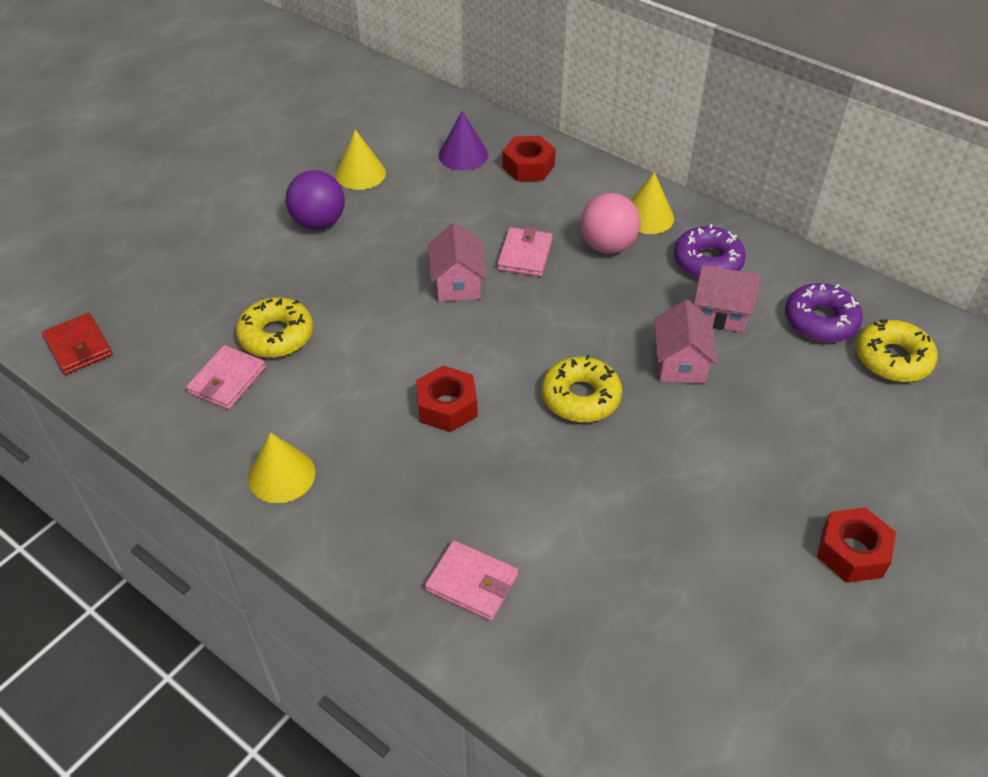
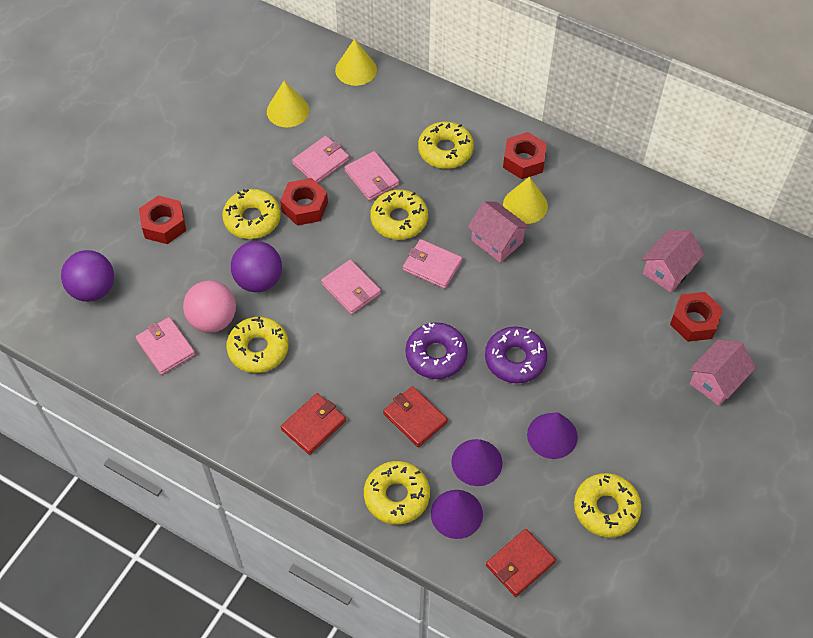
pink wallet: [186,345,266,410] [425,540,518,621] [497,227,553,277] = 3 -> [136,317,195,375] [292,136,350,183] [321,260,381,314] [345,151,399,201] [403,239,462,289] = 5
purple ball: [286,170,345,230] = 1 -> [61,250,114,302] [231,241,282,292] = 2
purple cone: [439,111,488,170] = 1 -> [431,490,483,539] [451,439,503,486] [527,412,578,459] = 3
red nut: [416,365,478,432] [502,136,556,181] [817,507,896,583] = 3 -> [139,195,186,244] [280,178,328,226] [503,132,547,179] [670,292,723,342] = 4
red wallet: [42,313,113,375] = 1 -> [281,393,346,455] [383,386,448,447] [486,529,556,597] = 3
yellow donut: [236,297,313,358] [542,354,622,422] [856,319,938,382] = 3 -> [222,189,281,239] [226,316,289,373] [364,461,430,525] [370,189,428,240] [418,122,474,169] [574,473,642,537] = 6

